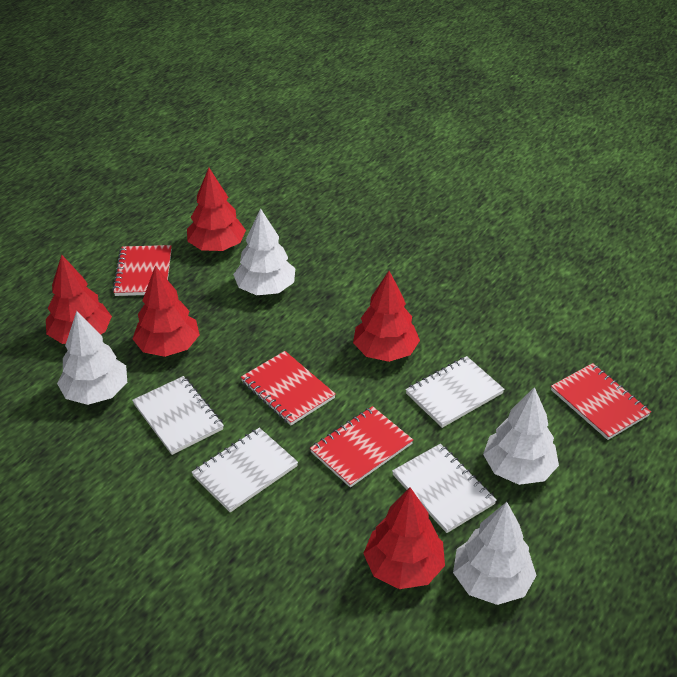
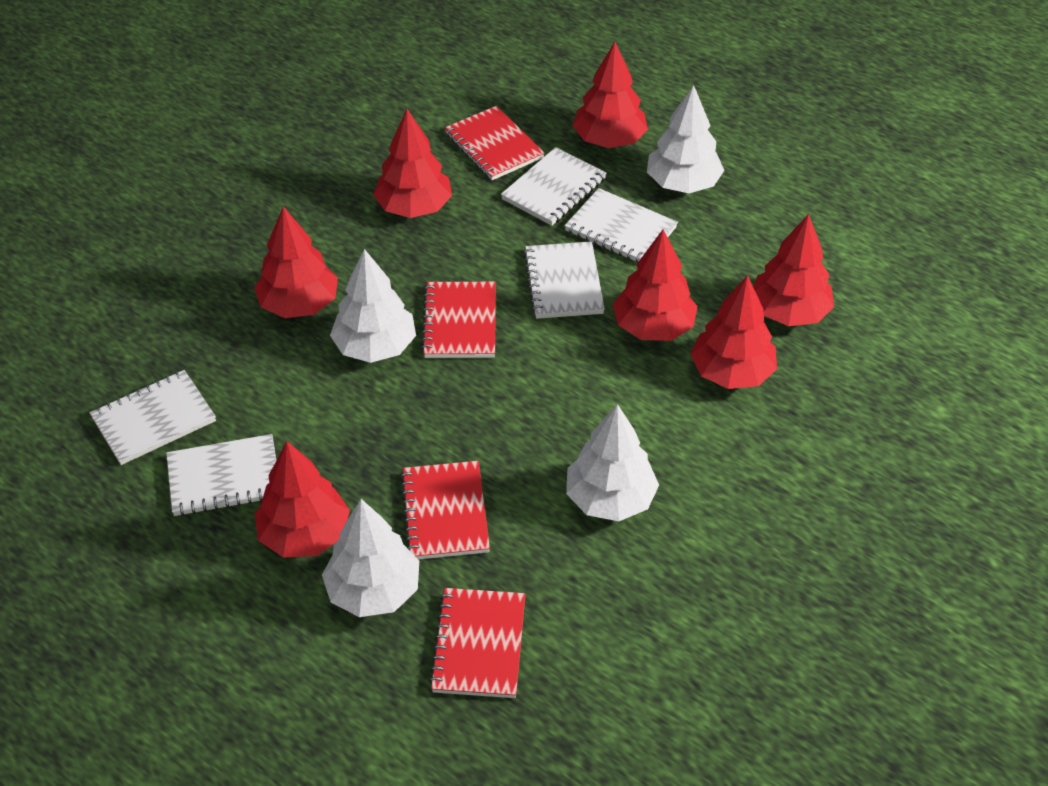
red tree: [46,255,112,344] [132,266,200,357] [187,168,246,251] [353,271,420,362] [363,487,445,589] = 5 -> [254,206,338,318] [254,441,350,558] [373,109,452,218] [572,42,648,148] [613,230,697,341] [690,275,777,389] [753,214,834,326] = 7
white notebook: [132,376,224,455] [192,428,298,512] [392,444,497,533] [406,356,505,428] = 4 -> [90,370,216,465] [166,434,276,516] [501,147,607,226] [524,241,605,319] [565,188,678,263] = 5

